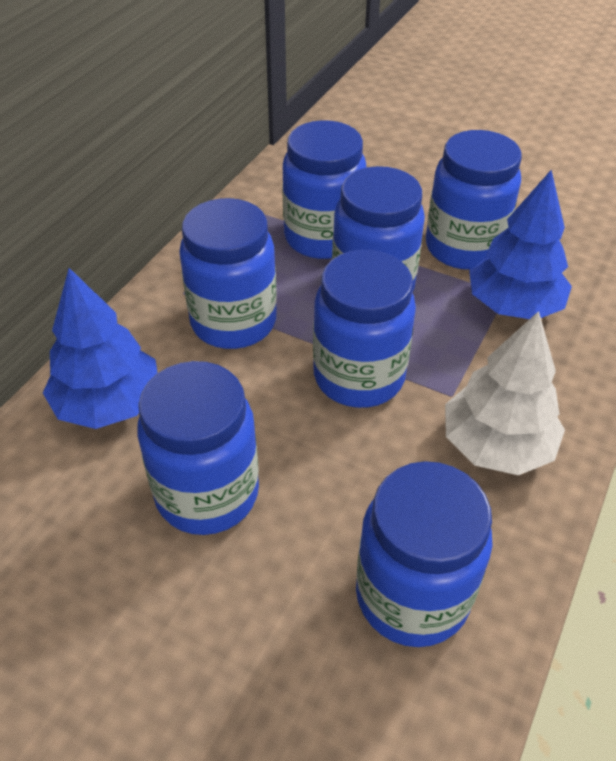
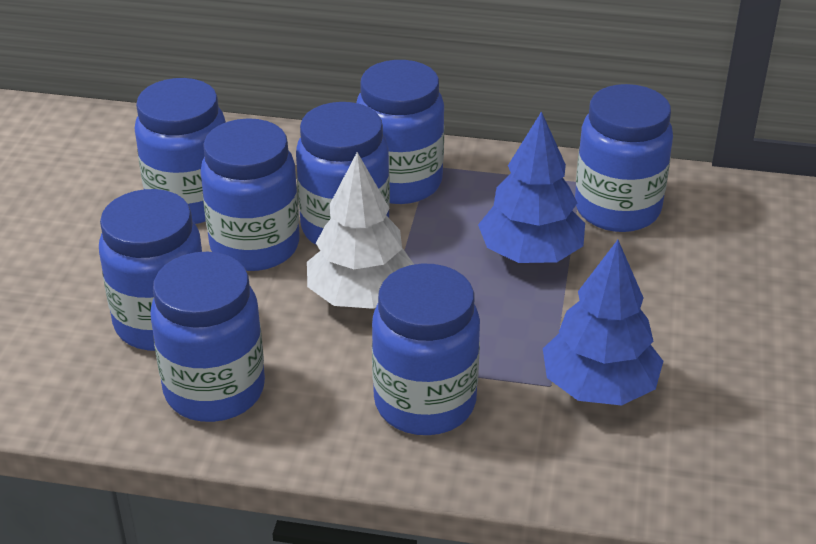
blue jar: [137,361,259,535] [179,198,277,349] [282,120,366,259] [313,250,416,408] [332,166,425,293] [356,461,493,647] [426,130,522,270] = 7 -> [99,189,202,351] [135,78,226,224] [150,252,265,422] [200,118,300,271] [296,102,390,245] [356,60,444,204] [372,264,480,435] [575,84,673,232] = 8

